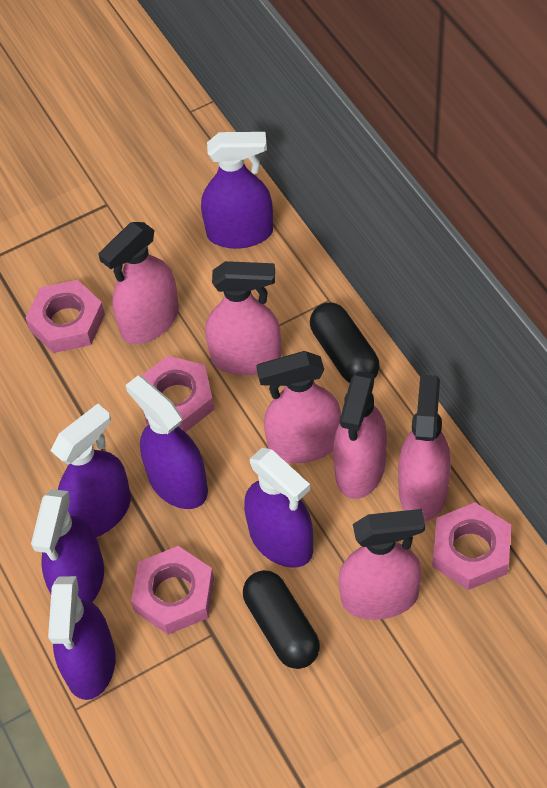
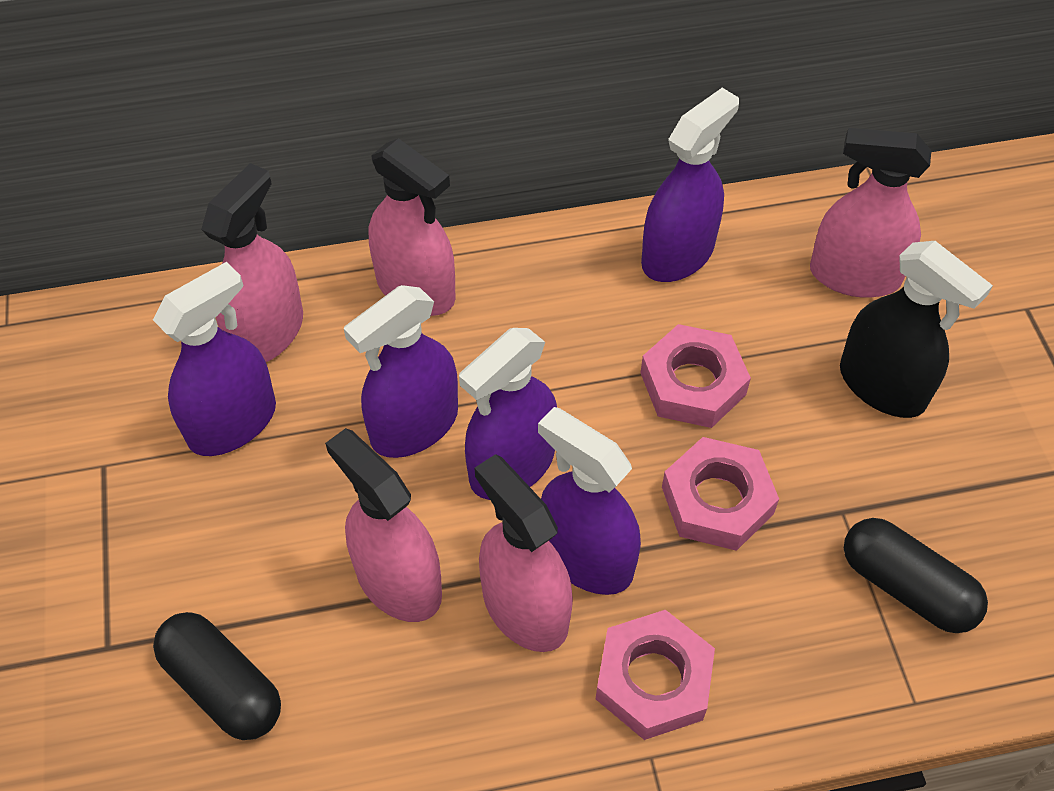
black spray bottle: none = 0 -> [840,241,993,418] = 1
pink nut: [26,280,105,353] [131,546,214,635] [142,356,214,432] [432,502,511,590] = 4 -> [596,610,715,740] [640,324,751,428] [662,437,779,551] = 3
pink spray bottle: [98,222,179,344] [205,261,282,375] [256,351,341,463] [333,371,387,499] [339,509,425,620] [398,375,451,522] = 6 -> [201,163,303,362] [325,428,442,622] [368,138,456,316] [474,454,573,652] [810,128,931,298] = 5
purple spray bottle: [31,489,104,602] [48,576,115,700] [51,404,131,537] [126,375,208,509] [201,132,273,249] [244,448,313,568] = 6 -> [153,262,276,456] [344,285,458,458] [459,328,557,500] [538,407,641,595] [641,88,739,282] = 5

